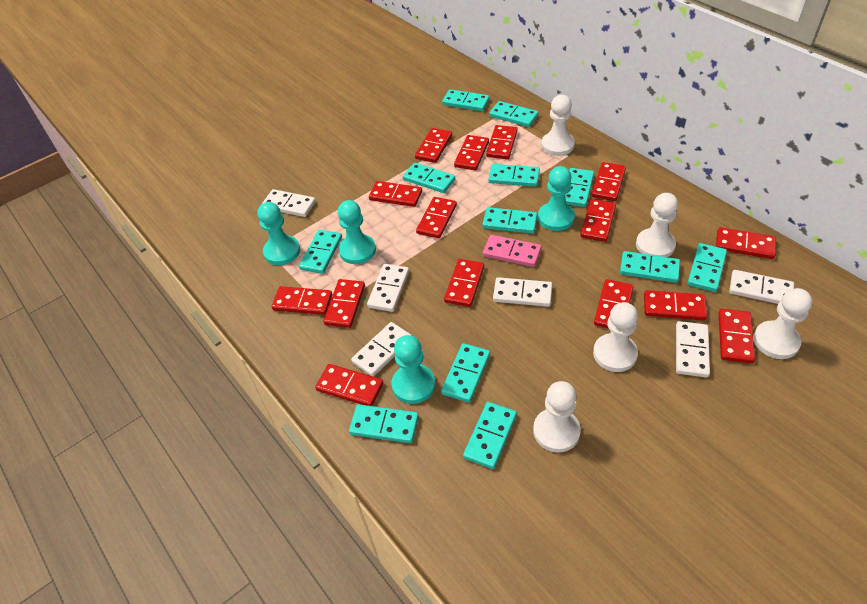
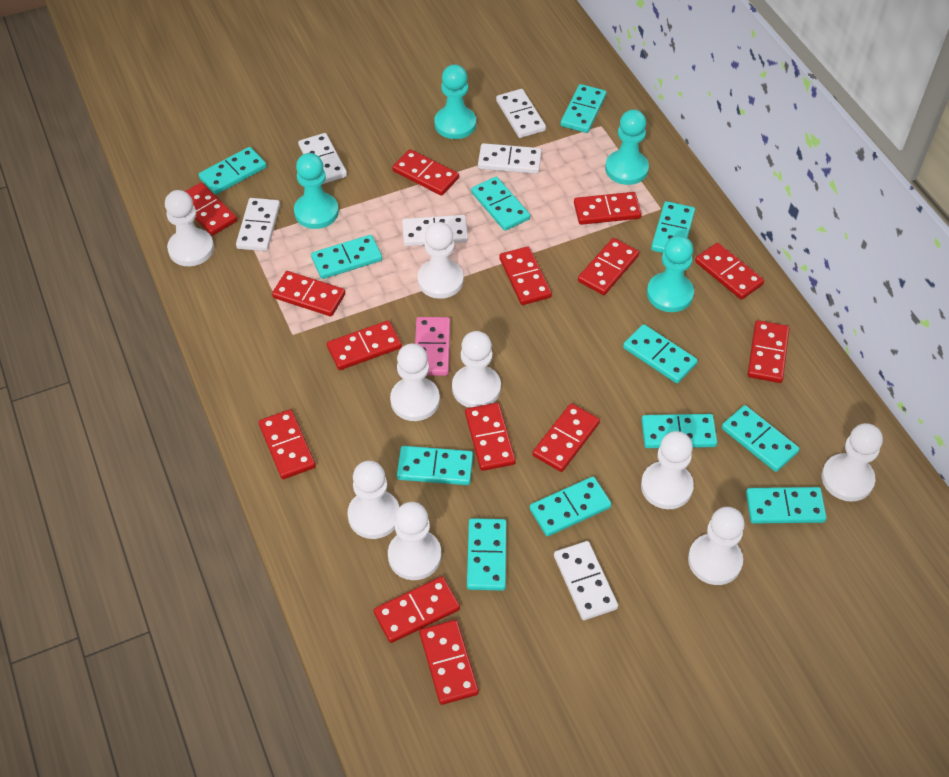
red domino: [272,286,332,315] [315,364,383,406] [323,279,365,328] [369,181,422,207] [415,128,452,163] [416,197,457,238] [444,259,484,307] [454,135,489,170] [486,125,518,159] [580,199,616,242] [591,162,626,201] [594,279,634,328] [644,290,707,321] [716,227,776,259] [719,309,755,364] = 15 -> [185,183,237,236] [259,409,316,479] [272,271,345,316] [327,320,402,370] [374,576,460,643] [392,149,459,196] [419,620,479,705] [465,403,516,471] [499,246,552,305] [533,403,600,472] [574,192,642,225] [578,238,639,295] [695,243,764,300] [748,320,789,383] = 14
white pawn: [533,381,581,453] [541,95,575,156] [593,302,638,372] [636,193,678,257] [753,288,812,359] = 5 -> [165,190,214,266] [347,461,399,539] [388,502,441,580] [390,344,440,421] [418,222,464,299] [452,331,501,408] [641,431,694,509] [688,507,745,585] [822,423,883,502] = 9

